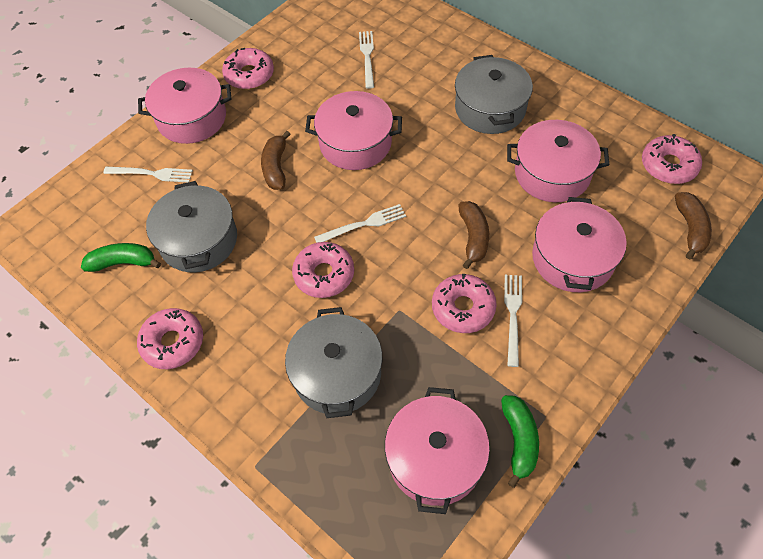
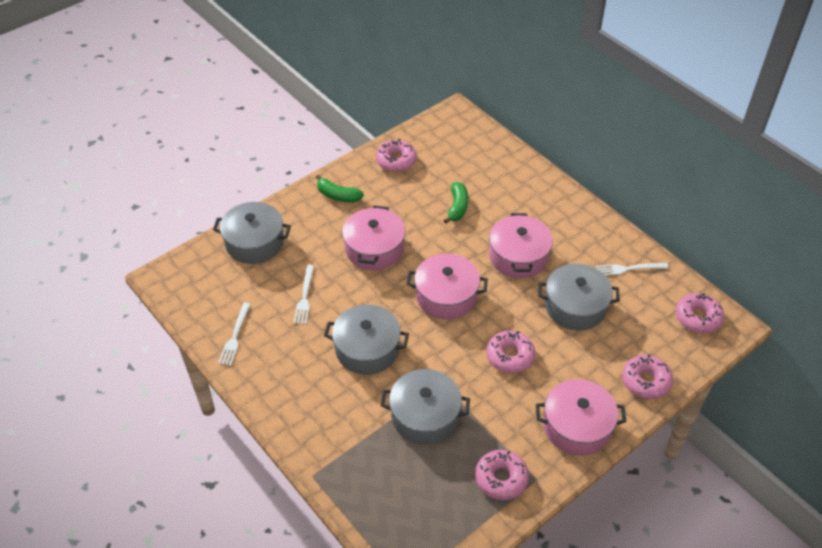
brown banana: [261,131,290,190] [458,201,489,269] [675,192,712,260] = 3 -> none = 0
grey pot: [146,181,237,272] [285,307,382,418] [455,55,533,134] = 3 -> [213,202,291,264] [324,305,409,375] [380,369,470,444] [538,264,620,330] = 4
pink pot: [138,68,232,144] [305,91,402,170] [385,387,490,514] [507,120,610,202] [532,197,627,292] = 5 -> [342,205,405,270] [407,254,488,320] [489,213,553,278] [536,379,627,456] = 4
white fork: [103,167,193,182] [314,204,406,243] [359,31,374,89] [504,275,522,367] = 4 -> [218,303,251,366] [293,265,314,324] [595,263,668,276] = 3

